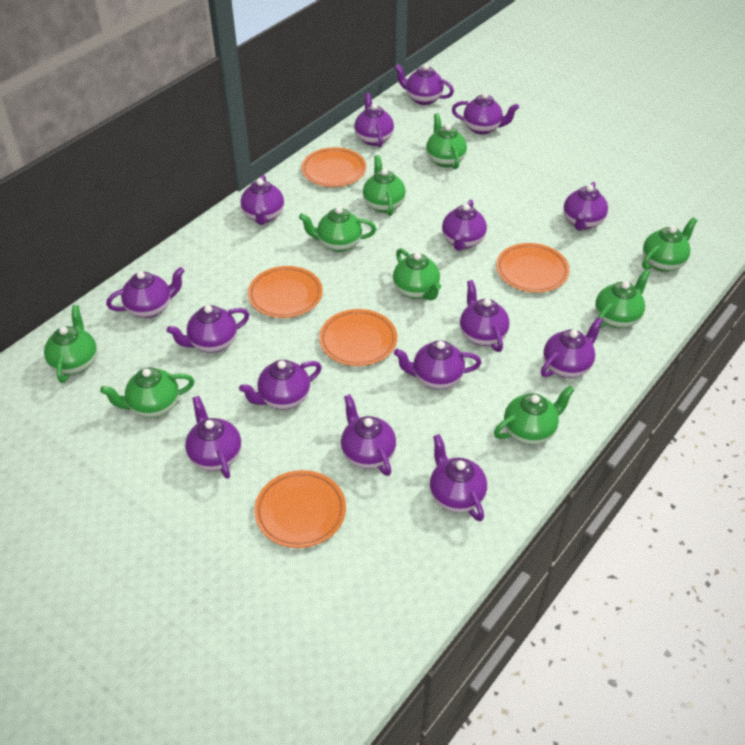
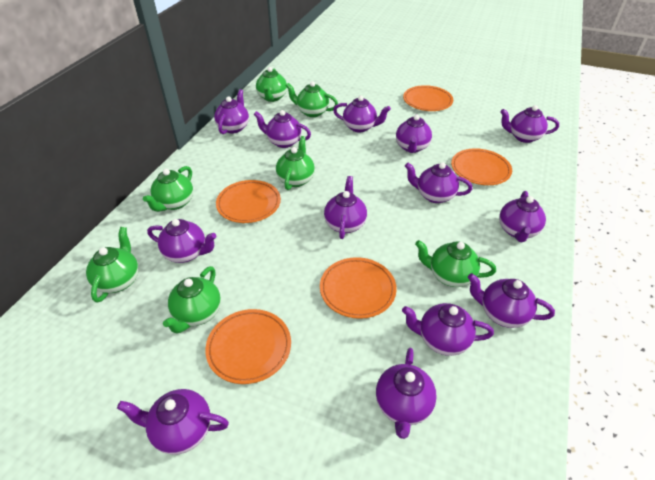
green teapot: [44,305,97,383] [100,368,194,418] [299,207,376,252] [363,155,406,216] [393,248,441,301] [426,113,467,169] [494,386,575,445] [595,270,651,328] [642,217,698,272] = 9 -> [86,227,139,303] [143,166,193,212] [163,266,221,333] [256,67,287,102] [276,136,315,190] [286,81,338,117] [415,240,496,287] = 7
purple teapot: [106,267,184,318] [167,305,250,353] [185,396,241,479] [239,360,322,409] [241,175,284,225] [341,394,396,476] [354,93,394,147] [394,340,482,389] [395,64,454,105] [430,434,487,521] [442,199,487,251] [452,92,519,135] [460,280,510,352] [541,317,603,378] [563,182,608,231] = 15 -> [117,389,229,455] [147,219,216,263] [214,89,249,134] [254,110,311,148] [324,176,367,239] [333,96,391,132] [376,348,437,439] [396,114,432,153] [402,303,494,356] [405,162,472,203] [468,273,555,328] [499,191,546,242] [500,105,559,143] = 13

